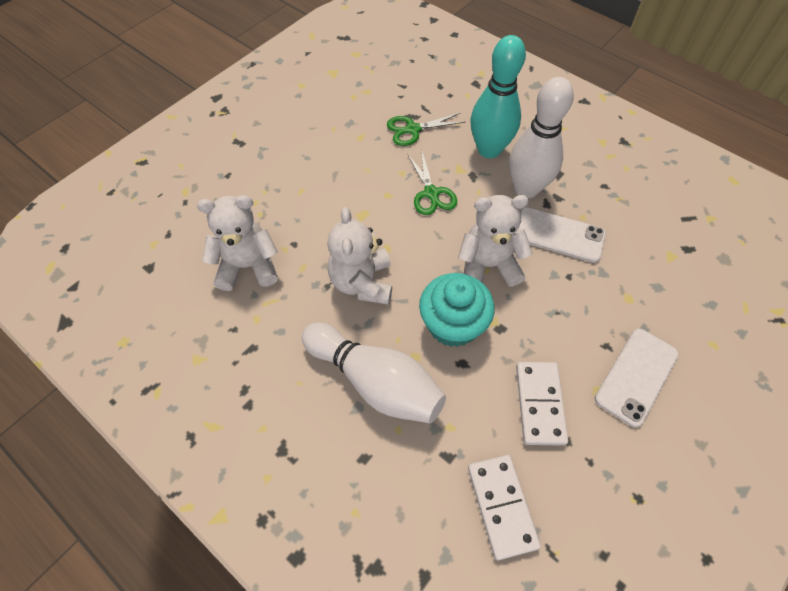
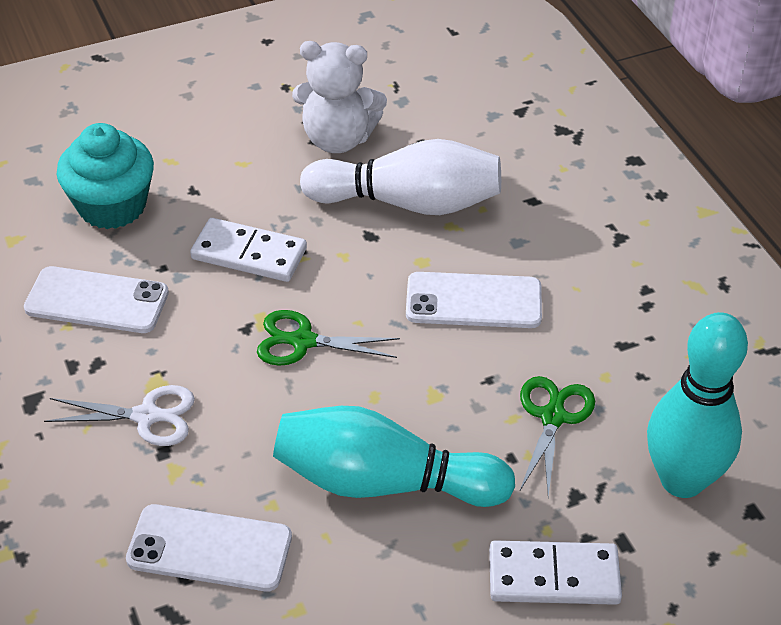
turquoise bowling pin: [471,35,526,158] = 1 -> [273,406,515,507] [647,312,748,498] = 2
white bowling pin: [302,323,446,423] [509,77,574,198] = 2 -> [300,139,501,215] = 1
white phone: [518,207,606,263] [595,329,679,427] = 2 -> [24,266,169,333] [126,504,292,591] [406,272,542,328] = 3
white scissors: none = 0 -> [44,385,195,446] = 1
white teddy bear: [197,195,278,291] [327,207,392,305] [458,195,533,287] = 3 -> [292,41,387,153] = 1

